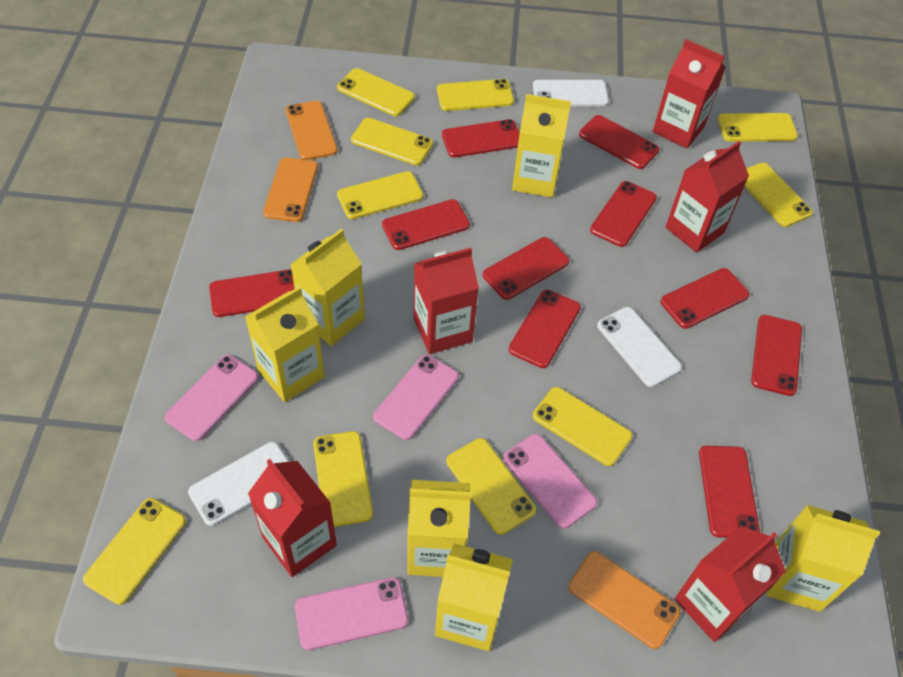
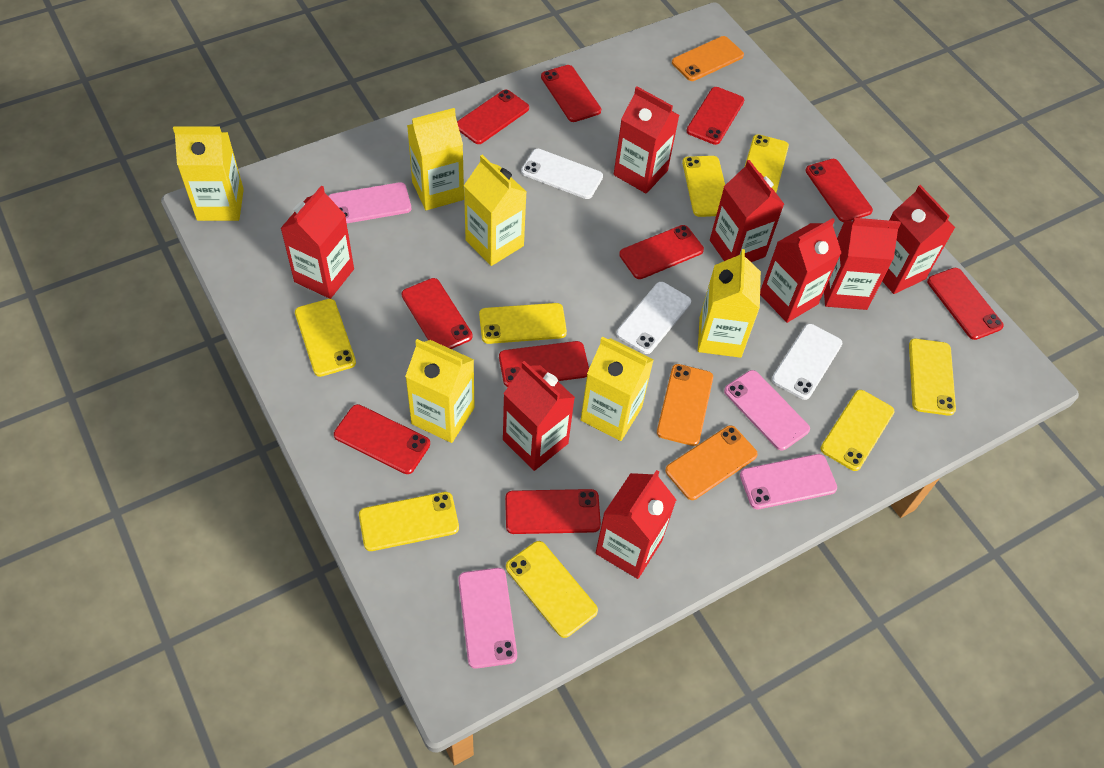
red carton: [248,459,337,577] [414,248,479,354] [653,39,725,149] [665,141,749,253] [675,526,786,642] = 5 -> [280,186,354,299] [503,361,575,471] [596,470,676,579] [614,86,679,193] [710,160,784,262] [760,218,841,323] [824,218,901,310] [882,185,955,294] = 8
yellow phone: [83,498,186,605] [313,431,373,527] [337,68,415,116] [337,171,423,219] [351,118,433,165] [437,79,514,111] [446,438,536,535] [533,387,633,466] [718,113,798,142] [744,162,813,227] = 10 -> [295,299,356,377] [359,492,459,551] [479,303,567,344] [506,541,598,638] [682,156,725,217] [745,134,789,192] [821,390,895,471] [909,339,956,416] = 8

